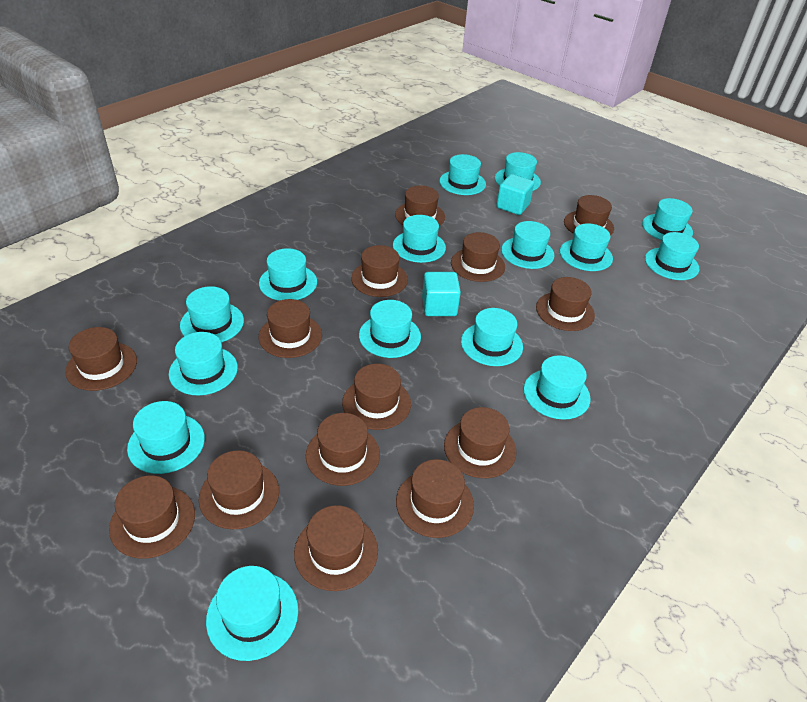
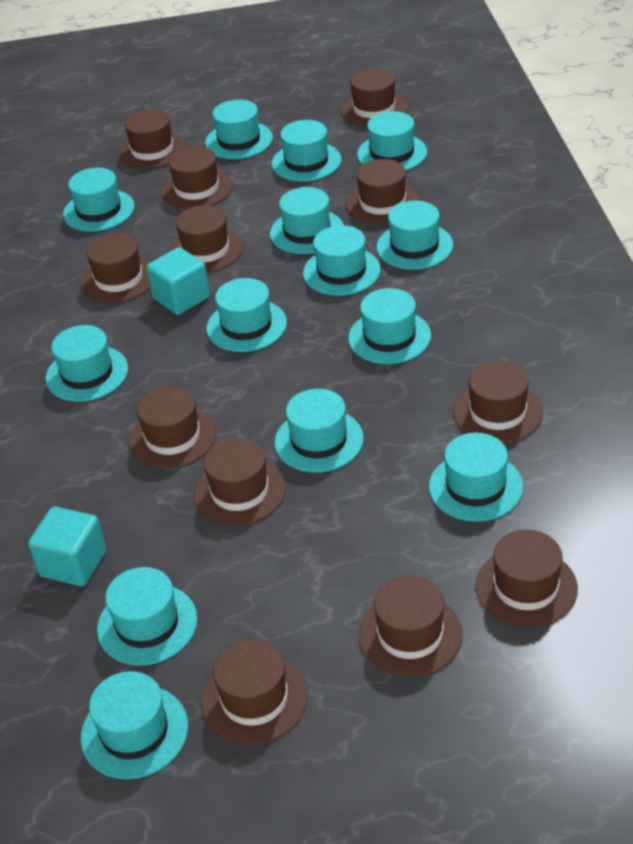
brown hat: [65,327,137,391] [109,475,195,559] [199,450,279,529] [258,299,322,358] [294,505,378,591] [306,413,380,486] [342,364,411,430] [351,245,408,297] [395,185,445,226] [396,459,474,538] [444,407,516,478] [451,232,505,282] [536,277,595,331] [564,195,614,236] = 14 -> [81,233,151,303] [119,109,186,169] [129,386,216,469] [162,146,232,209] [169,205,243,273] [194,438,286,526] [201,639,308,745] [341,68,408,126] [346,159,420,225] [359,576,463,677] [453,361,543,443] [475,530,578,628] = 12
turquoise hat: [127,401,205,474] [169,332,238,395] [180,286,244,342] [206,566,298,661] [259,248,317,301] [359,300,421,358] [393,215,446,263] [439,154,486,195] [461,308,523,366] [495,152,541,191] [501,221,554,269] [523,355,591,420] [560,223,613,271] [642,198,693,240] [645,232,699,280] = 15 -> [46,325,128,402] [63,168,134,232] [81,671,188,779] [97,567,197,665] [205,99,273,159] [206,278,287,352] [270,187,344,254] [272,120,341,182] [274,389,364,472] [303,225,381,296] [348,288,431,364] [357,111,427,170] [376,201,453,270] [429,433,523,522] = 14

